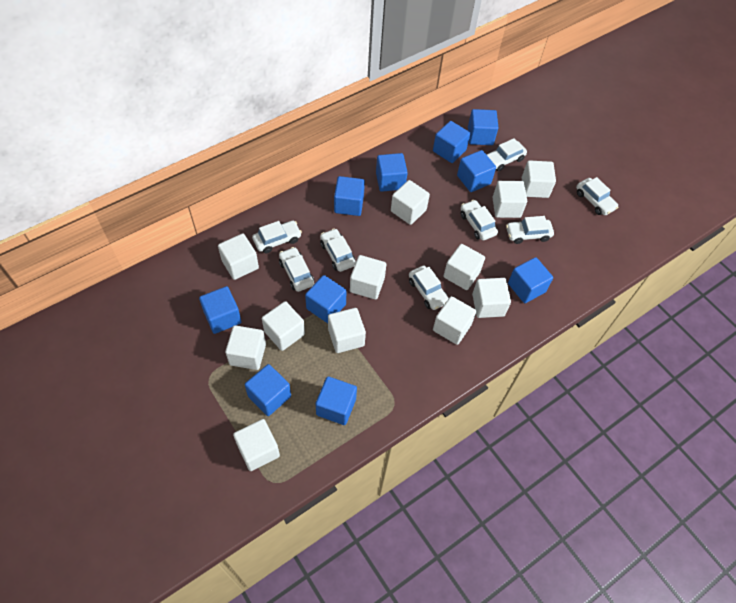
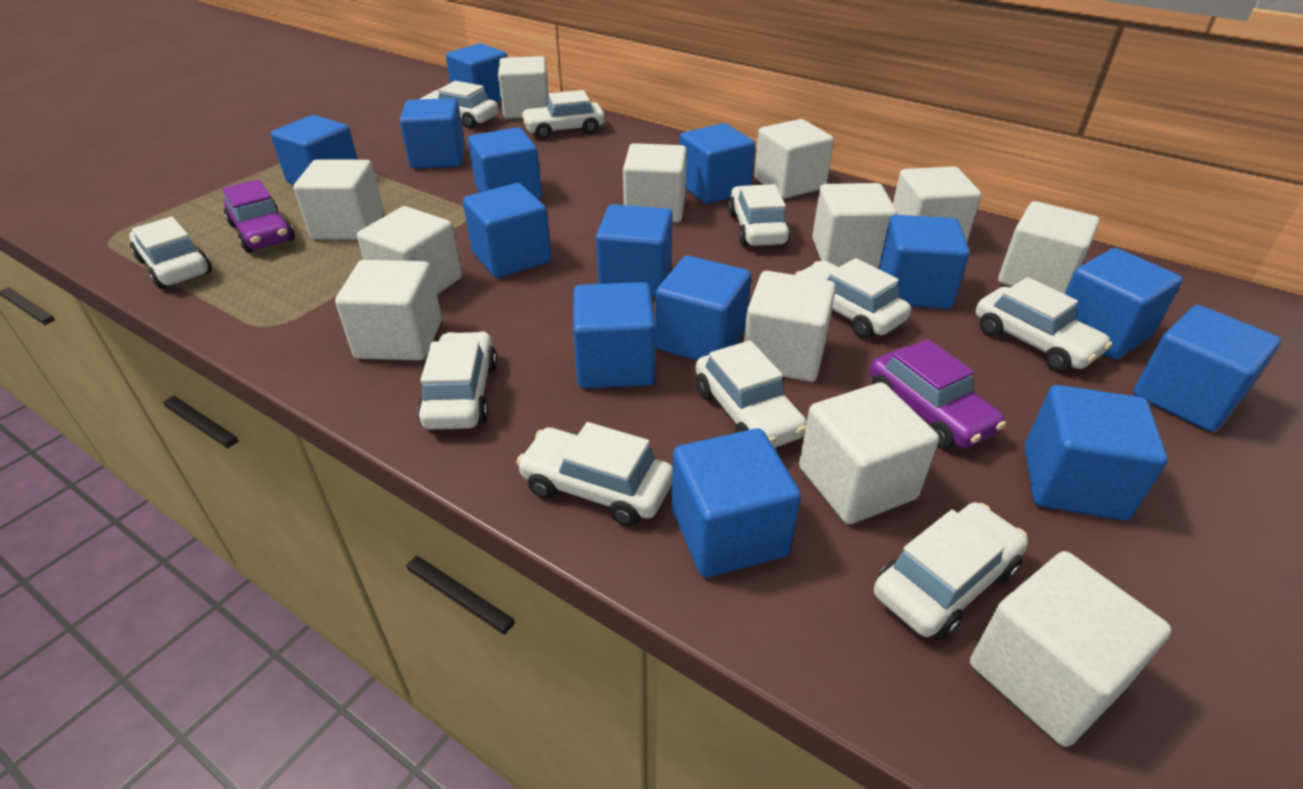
blue cube: [199,286,241,334] [245,364,291,416] [305,275,346,323] [315,376,357,425] [334,176,365,216] [376,153,408,192] [433,121,470,163] [457,150,496,192] [468,109,498,145] [508,257,553,303] = 10 -> [271,115,358,185] [400,98,465,169] [446,43,507,102] [463,183,551,278] [468,127,542,199] [573,282,655,388] [596,204,673,297] [655,256,751,360] [672,428,801,577] [680,123,755,204] [878,215,970,309] [1024,385,1168,521] [1065,248,1183,360] [1133,305,1281,432] = 14
purple car: none = 0 -> [222,179,295,253] [870,339,1006,449] = 2
white car: [252,221,302,253] [279,247,314,292] [320,228,356,272] [409,266,449,310] [461,200,498,240] [487,138,527,171] [506,216,554,244] [576,177,619,215] = 8 -> [129,216,212,289] [417,331,497,430] [420,81,498,129] [516,422,673,526] [521,90,605,139] [696,340,807,448] [728,184,790,246] [795,258,911,338] [874,502,1028,640] [975,277,1112,371] = 10

